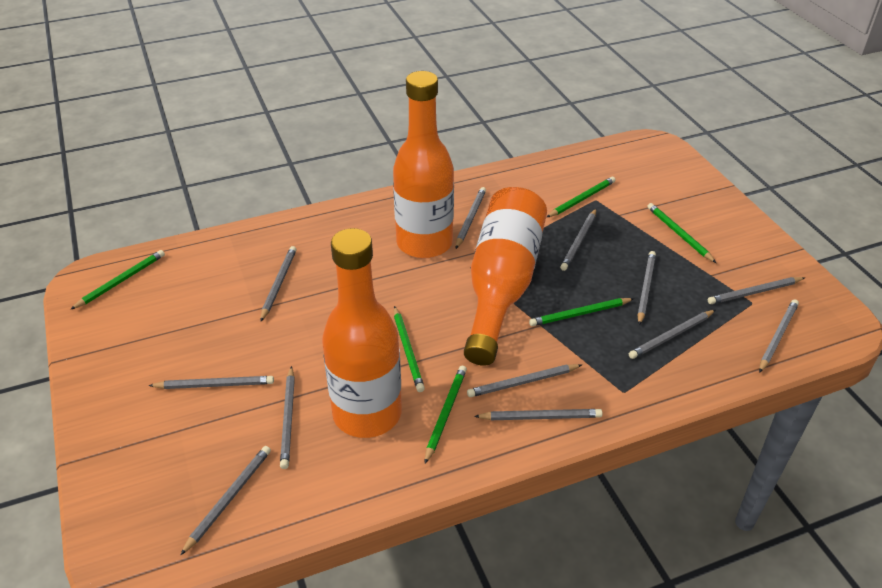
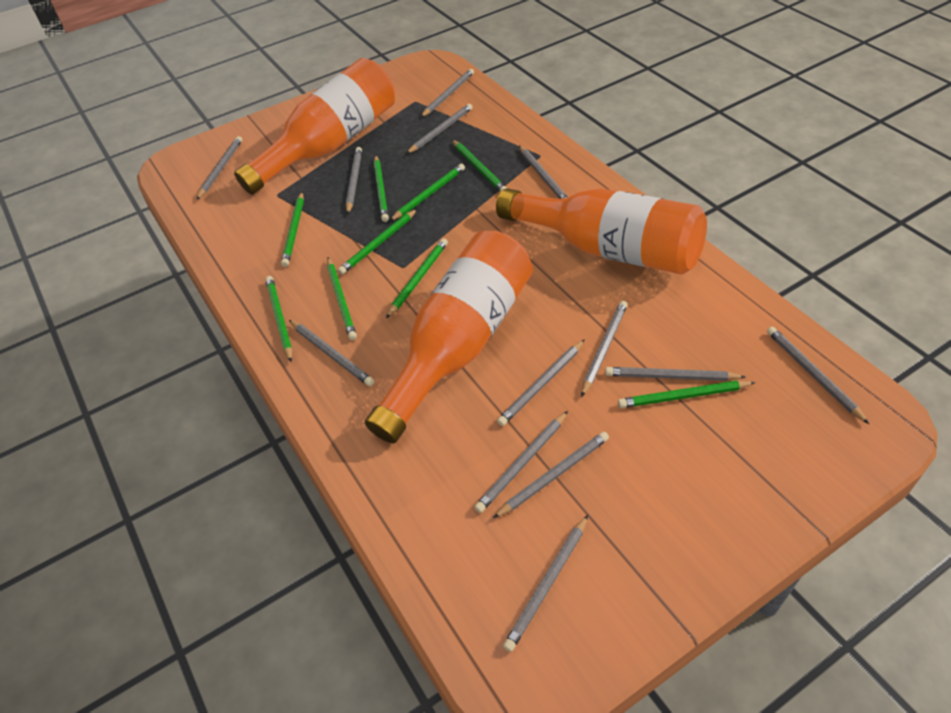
green pencil: [70,250,165,310] [394,306,425,392] [425,366,467,464] [529,298,634,326] [546,177,615,218] [647,203,716,263] = 6 -> [265,276,292,362] [281,191,304,267] [327,258,357,340] [338,209,417,275] [374,155,389,222] [386,238,448,318] [390,164,465,221] [452,140,507,192] [618,381,756,408] = 9
grey pencil: [148,376,274,389] [180,446,271,556] [260,246,297,322] [280,366,295,469] [456,187,486,249] [467,364,582,397] [474,409,603,420] [560,209,596,271] [629,310,715,359] [637,251,656,325] [708,277,805,304] [759,299,799,373] = 12 -> [196,136,242,200] [289,320,374,386] [346,147,362,214] [406,104,473,154] [420,69,474,118] [474,411,568,513] [493,432,609,518] [497,339,585,426] [503,515,588,652] [519,145,568,199] [581,301,628,397] [605,367,745,381] [767,327,869,424] = 13

